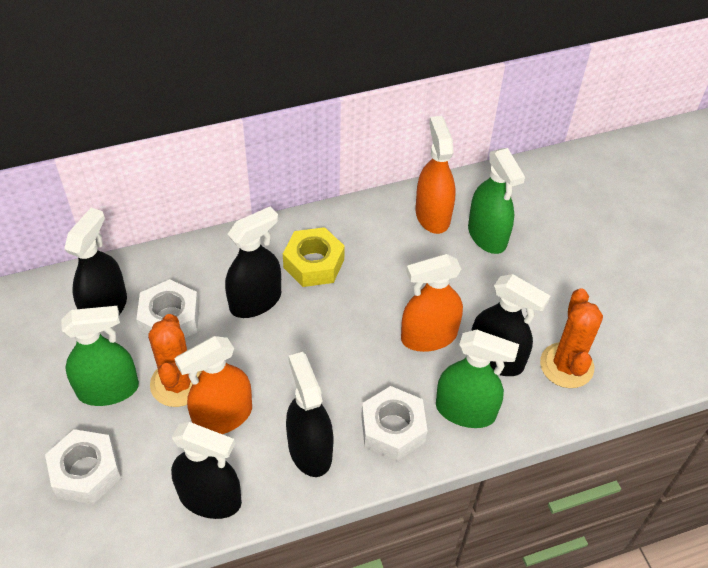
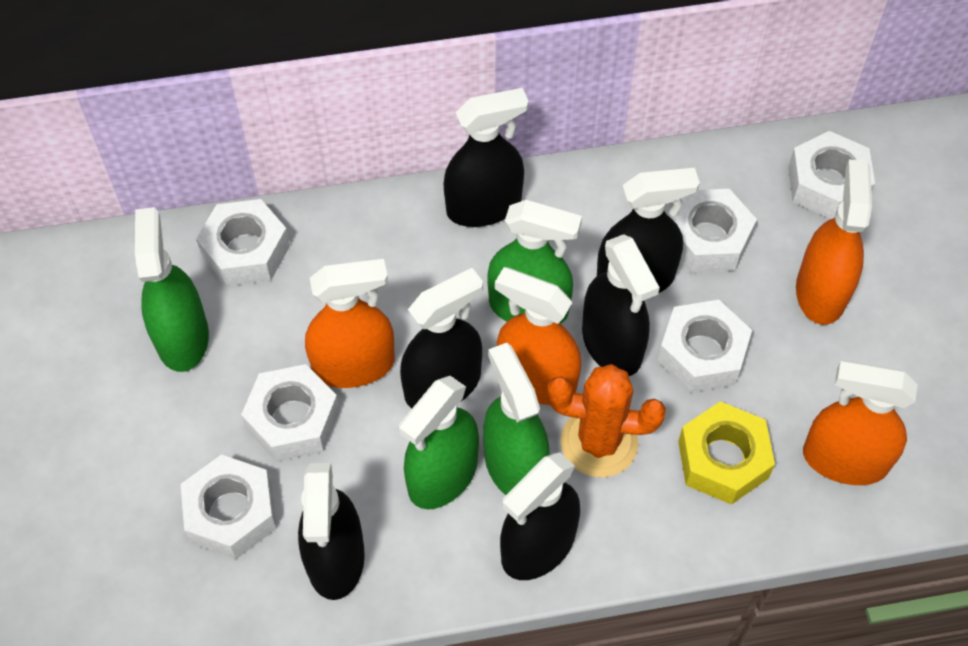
black spray bottle: [64,208,127,315] [171,422,242,519] [225,206,281,318] [286,352,334,477] [471,274,550,376] = 5 -> [298,463,365,600] [400,268,483,408] [443,88,529,227] [500,452,580,580] [582,234,660,376] [597,168,700,293] = 6
green spray bottle: [61,306,139,406] [436,330,519,428] [468,148,525,254] = 3 -> [135,207,209,372] [399,376,479,509] [483,343,550,495] [487,200,582,324] = 4
orange cactus: [148,314,202,407] [540,288,603,388] = 2 -> [547,364,666,477] = 1
orange spray bottle: [174,336,252,434] [401,254,463,352] [415,116,456,234] = 3 -> [305,259,395,388] [495,267,581,405] [796,160,872,325] [803,360,918,485] = 4
white nut: [45,429,121,504] [136,279,199,338] [361,386,428,461] = 3 -> [181,454,277,559] [196,199,290,286] [241,364,340,462] [658,300,752,393] [671,189,757,273] [788,131,875,219] = 6

